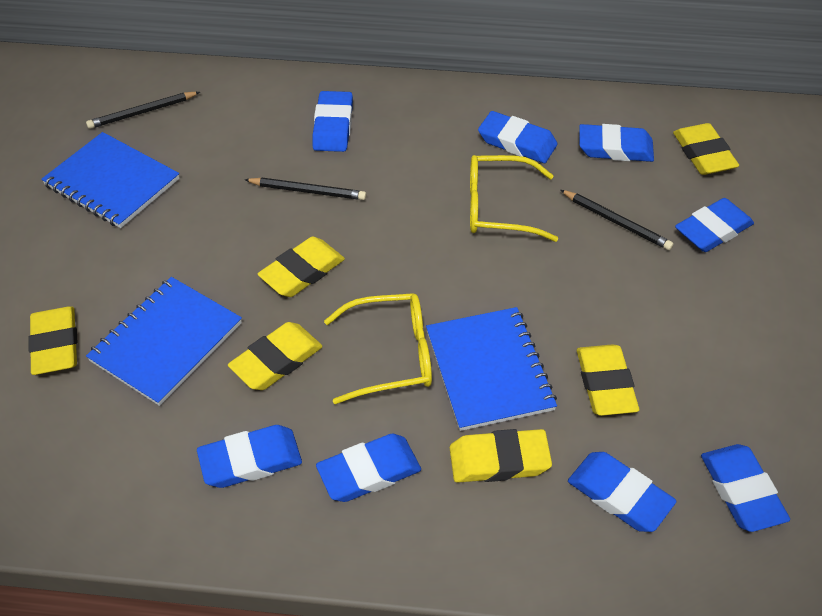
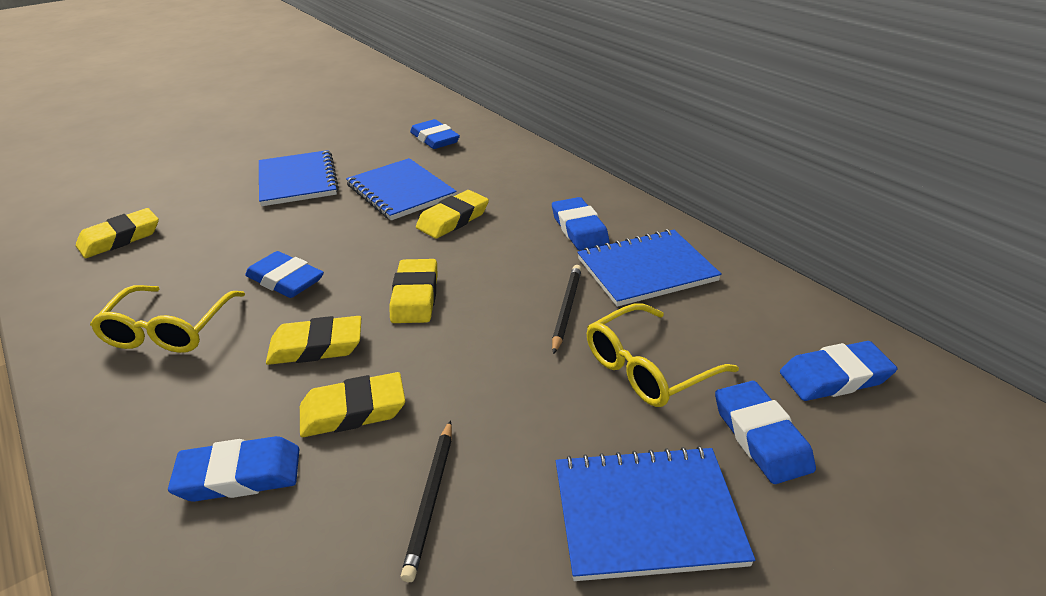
black pencil: [86,92,200,129] [244,178,366,200] [560,190,674,250] = 3 -> [401,420,452,582] [552,265,582,354] = 2
blue eraser: [197,425,302,488] [312,91,353,152] [316,434,421,502] [478,111,558,163] [568,452,676,532] [579,124,654,162] [675,198,754,252] [701,444,790,532] = 8 -> [168,436,299,502] [245,251,324,298] [410,119,460,149] [552,197,610,251] [715,381,816,484] [780,341,897,401] = 6
blue notebook: [41,132,180,228] [86,277,242,406] [426,307,557,431] = 3 -> [259,150,339,206] [346,158,457,220] [556,446,755,581] [577,229,722,307] = 4
yellow eraser: [28,306,77,375] [228,322,323,390] [258,237,345,297] [450,429,552,483] [577,344,639,416] [673,123,739,175] = 6 -> [76,208,159,258] [266,316,361,365] [300,372,405,437] [390,259,437,323] [416,190,489,239] = 5

